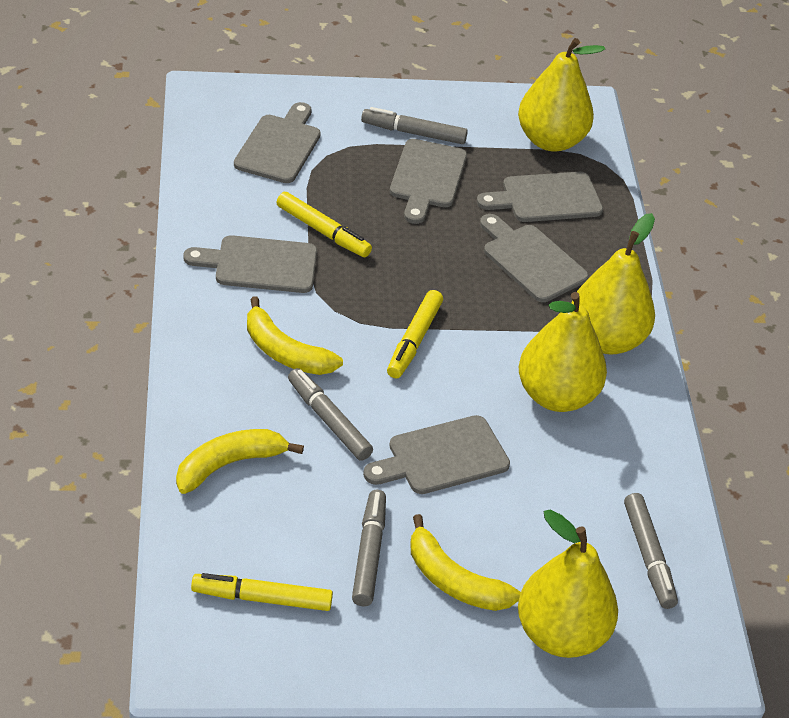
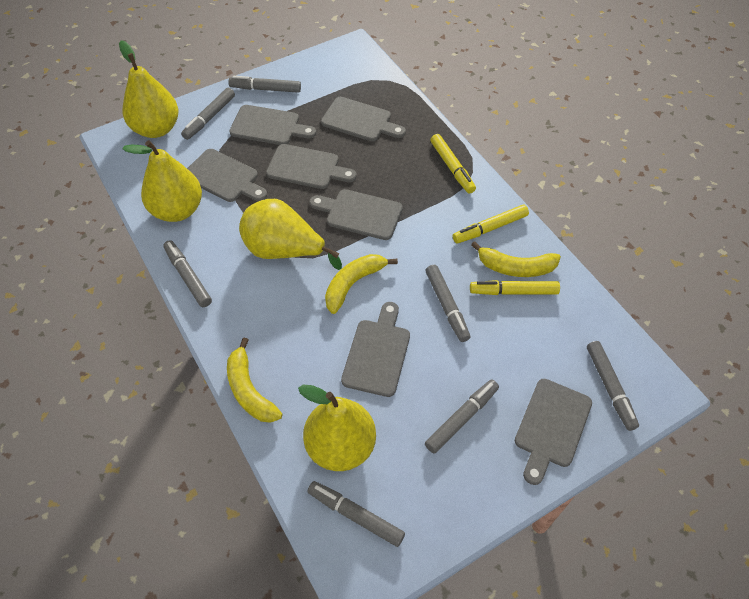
grey cutting board: [183,235,317,293] [234,102,321,183] [363,415,510,494] [390,139,467,224] [477,172,603,222] [480,214,589,302] = 6 -> [187,149,267,202] [229,105,316,145] [266,144,357,189] [310,189,403,240] [321,97,406,141] [341,302,410,397] [515,379,592,485] = 7
grey marker: [288,368,373,461] [352,490,386,606] [361,107,468,144] [624,493,678,609] = 4 -> [163,240,212,307] [181,88,235,140] [228,76,301,93] [307,481,405,547] [425,265,470,342] [425,380,499,454] [587,341,639,431] = 7

